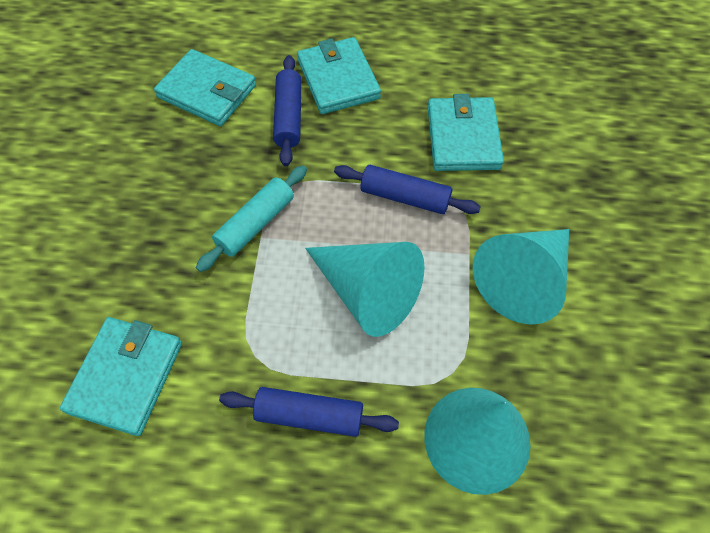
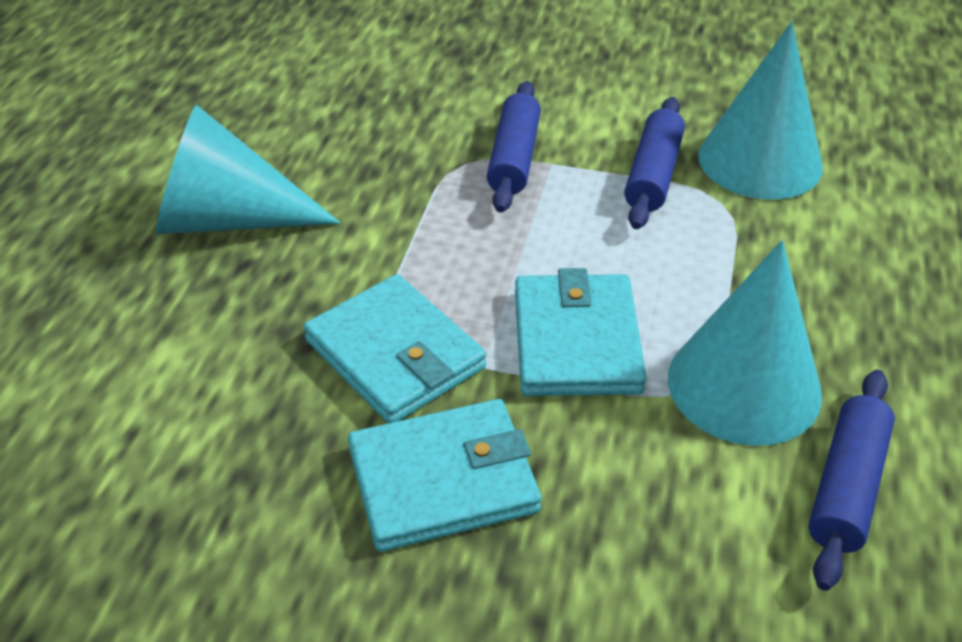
turquoise rolling pin: [196,165,307,272] = 1 -> none = 0
turquoise wallet: [60,317,182,436] [154,49,256,126] [297,37,381,114] [427,94,504,171] = 4 -> [304,274,486,423] [348,399,542,552] [515,268,647,396] = 3

